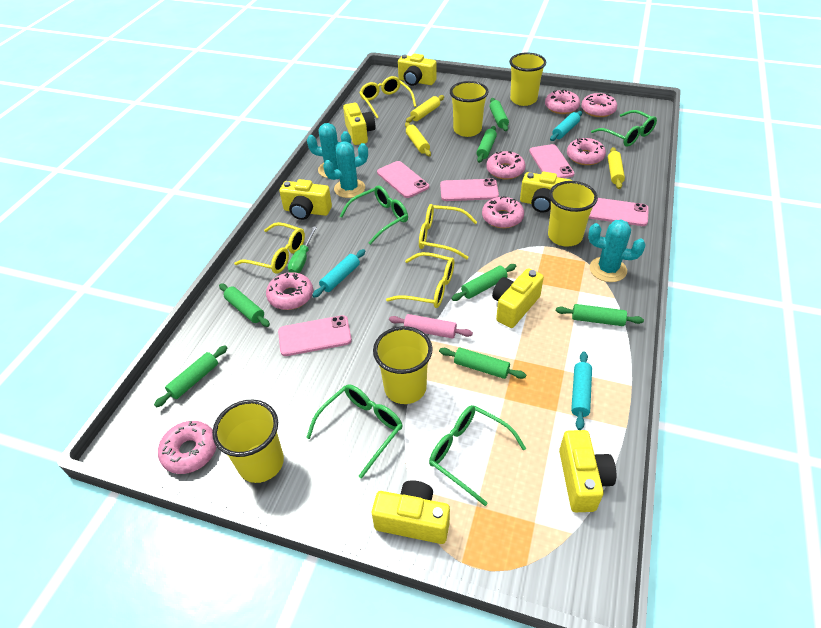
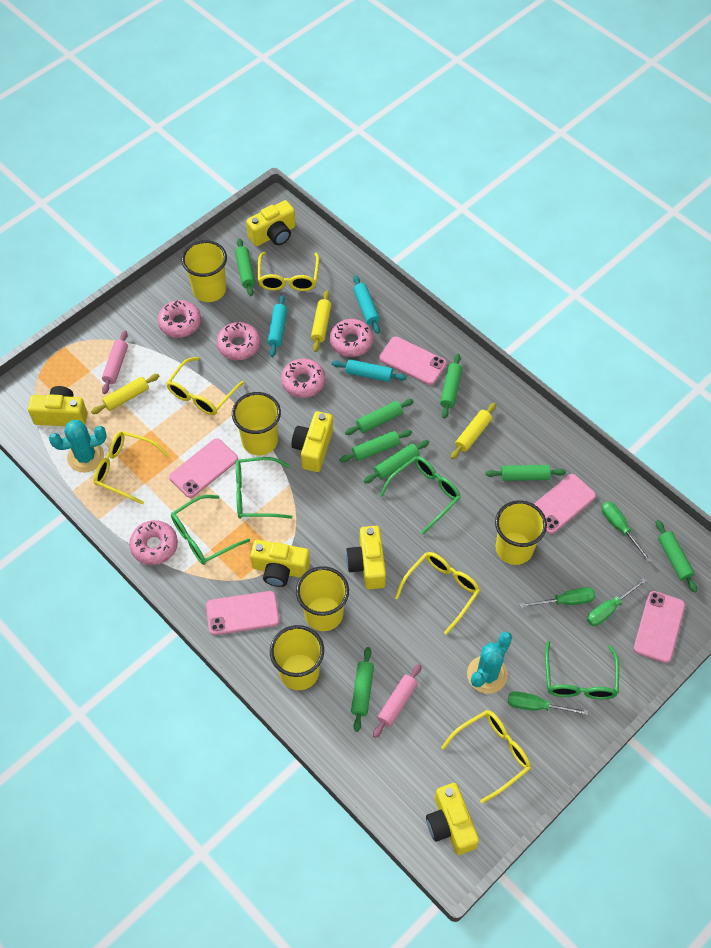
green rolling pin: [154,345,227,407] [219,283,270,327] [439,347,526,379] [451,264,516,301] [477,126,497,163] [490,98,509,131] [556,304,644,326] = 7 -> [235,238,255,296] [340,430,412,462] [345,399,414,435] [351,647,374,732] [364,440,429,483] [440,354,462,418] [485,465,566,481] [656,520,697,593] = 8
green screwdriver: [288,226,317,273] = 1 -> [508,691,588,715] [520,587,596,608] [587,578,647,626] [602,501,651,562] = 4
pink donut: [158,421,217,474] [266,272,313,310] [482,196,524,228] [487,151,525,179] [545,89,580,114] [567,138,606,165] [581,93,617,117] = 7 -> [129,520,178,565] [158,300,201,338] [216,322,260,360] [281,358,325,398] [330,319,373,357] = 5
pink rolling pin: [389,314,473,339] = 1 -> [102,330,128,394] [373,664,422,738] = 2
turquoise cactus: [307,123,351,178] [323,141,368,198] [588,220,645,282] = 3 -> [49,420,107,472] [467,632,512,694] = 2
yellow camera: [279,179,332,220] [343,103,375,145] [372,480,450,544] [398,53,437,86] [492,268,544,328] [520,172,572,213] [559,430,616,512] = 7 -> [28,386,88,426] [246,200,295,246] [250,540,310,587] [291,411,333,472] [346,526,386,589] [426,783,479,855] = 6
yellow glasses: [234,222,305,274] [359,76,416,118] [386,252,454,308] [419,204,477,259] = 4 -> [93,431,169,505] [166,357,245,415] [258,252,319,291] [395,552,480,635] [441,710,531,804] = 5

